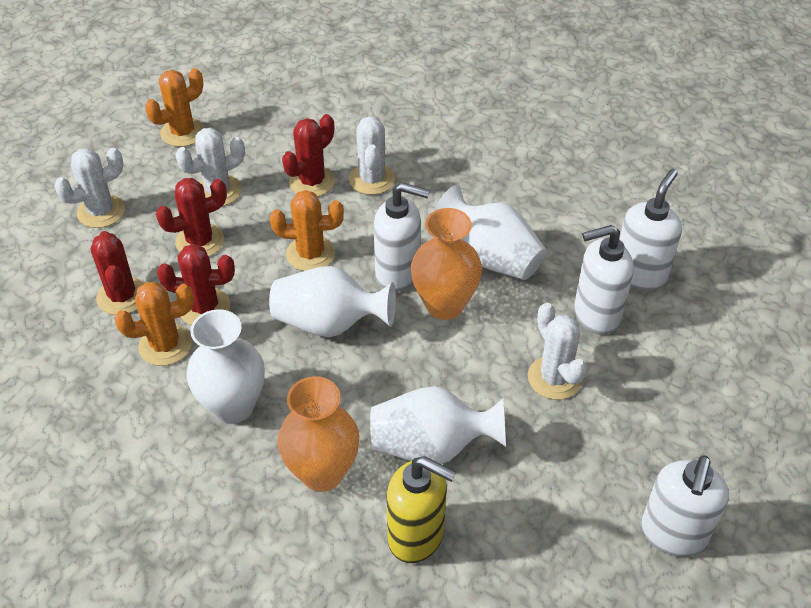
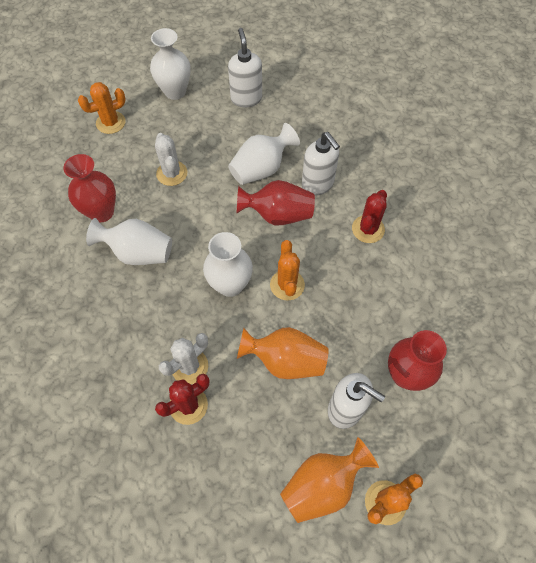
red cactus: [91,231,145,315] [156,178,227,257] [157,244,235,325] [282,114,335,197] = 4 -> [155,374,209,425] [352,190,387,243] = 2
red vase: none = 0 -> [63,154,116,222] [236,180,315,225] [388,330,447,391] = 3
white cactus: [54,148,125,228] [176,128,245,206] [349,116,395,195] [528,303,587,400] = 4 -> [155,133,187,186] [159,333,208,384] = 2
white soap dispenser: [374,183,430,292] [574,225,634,335] [619,169,682,291] [641,455,729,557] = 4 -> [228,28,262,108] [302,132,340,196] [328,373,385,429] = 3
yellow soap dispenser: [386,456,456,563] = 1 -> none = 0

